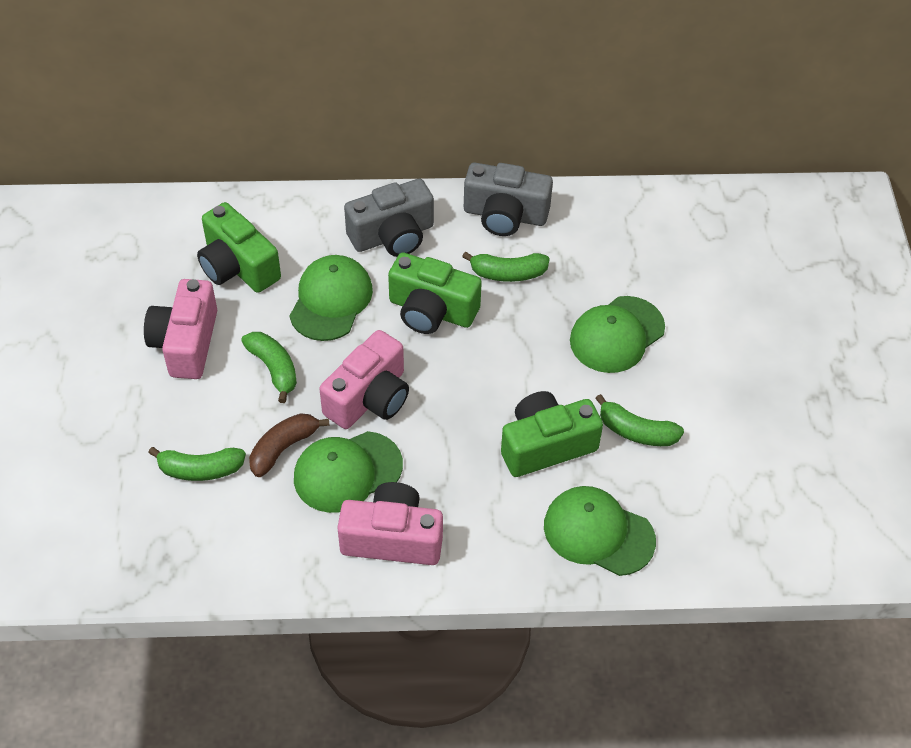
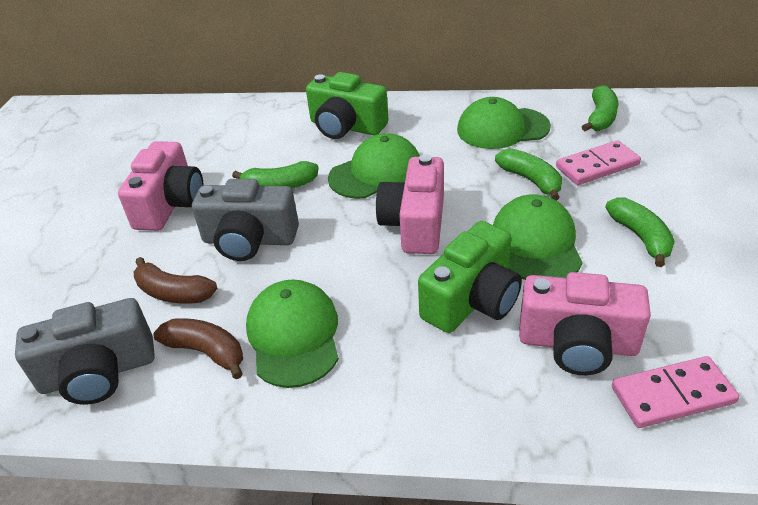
brown banana: [249,413,330,477] = 1 -> [134,257,217,304] [153,318,243,379] = 2
green camera: [197,202,281,293] [388,252,482,334] [501,391,603,477] = 3 -> [306,72,388,139] [418,221,522,333] = 2
pink domino: none = 0 -> [556,140,641,185] [612,356,739,428] = 2

